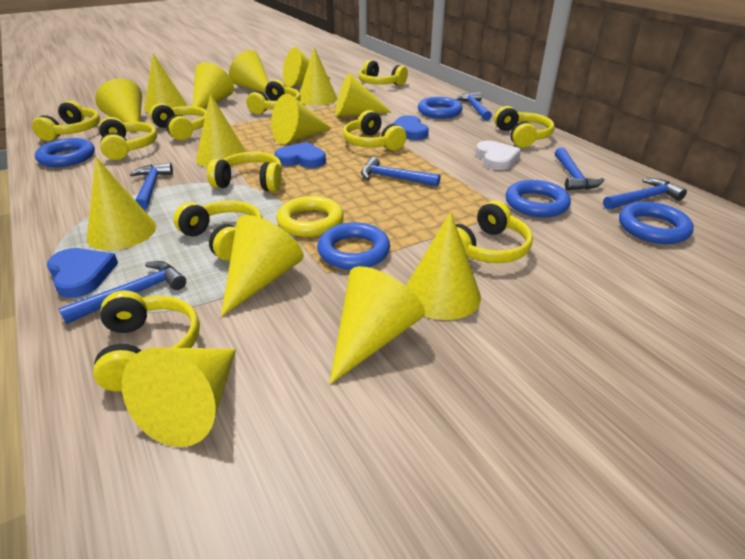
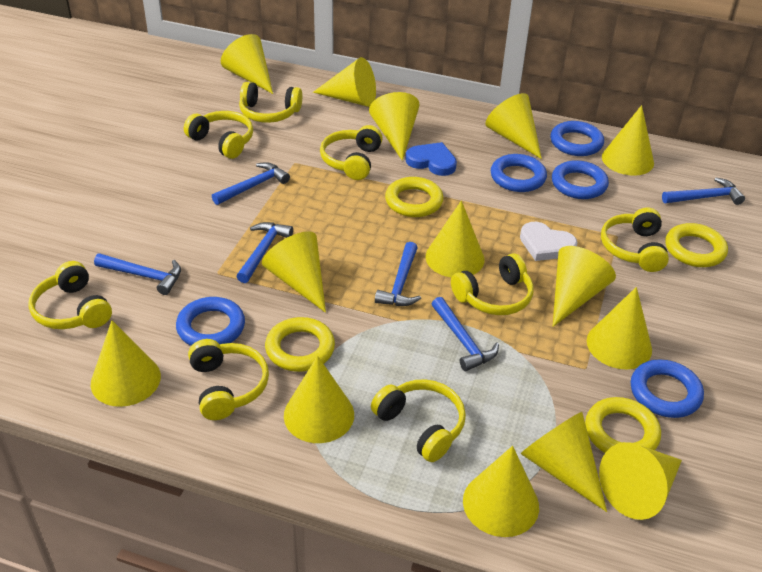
blue heart: [47,248,118,298] [274,142,326,168] [392,115,429,140] = 3 -> [406,142,457,176] = 1
yellow headphones: [32,101,100,141] [93,290,200,391] [99,117,157,160] [150,103,206,141] [174,201,263,261] [207,152,282,192] [246,80,301,114] [343,110,406,151] [358,60,408,86] [456,201,533,263] [494,106,555,148] = 11 -> [28,261,112,329] [184,111,253,159] [188,339,269,420] [239,82,302,123] [320,125,383,180] [371,379,466,462] [451,253,534,315] [601,208,669,272] = 8
yellow ring: [276,196,344,237] = 1 -> [265,317,335,372] [385,177,444,217] [585,397,661,453] [665,223,728,267] = 4

